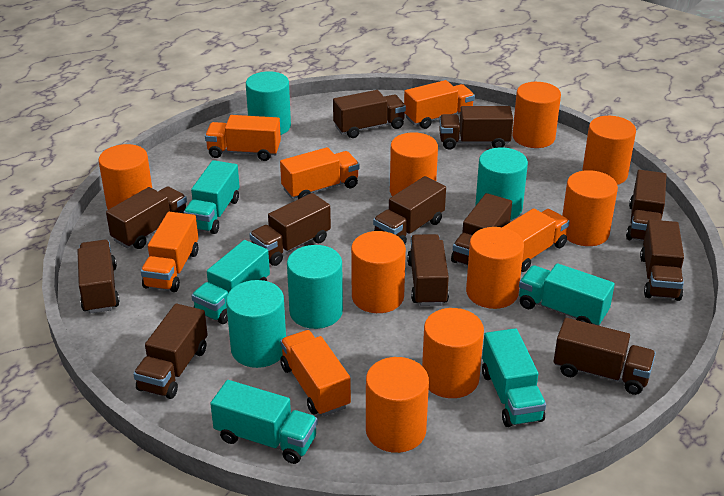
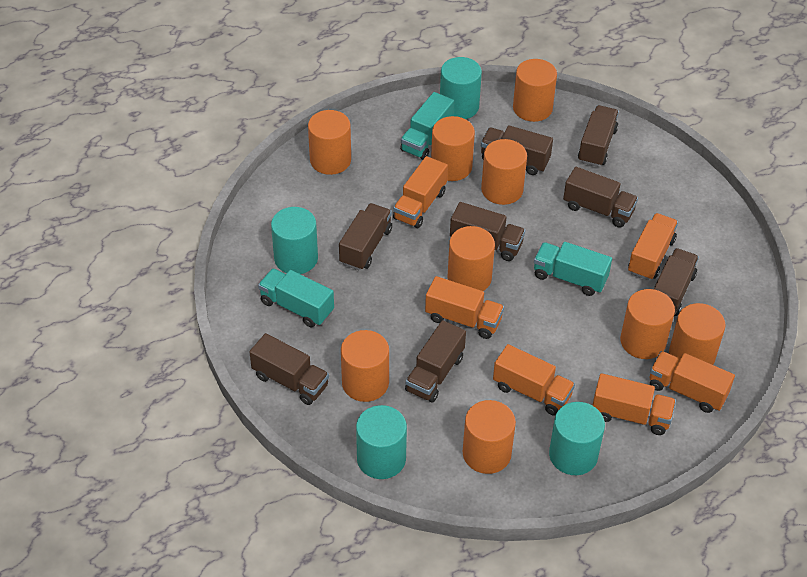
brown truck: [77,240,120,314] [106,186,187,249] [133,304,208,399] [249,193,331,266] [333,90,406,138] [373,176,446,244] [407,234,449,306] [439,106,513,150] [451,193,512,266] [554,318,656,395] [626,170,667,241] [640,220,684,301] = 12 -> [250,333,329,405] [339,203,392,270] [405,320,466,403] [450,202,525,261] [481,125,553,175] [563,167,638,228] [578,105,619,167] [654,248,699,316] = 8
turquoise truck: [184,160,240,234] [191,240,270,324] [210,380,318,464] [482,328,546,427] [519,263,615,326] = 5 -> [258,268,334,327] [400,92,454,160] [534,242,612,296] = 3

